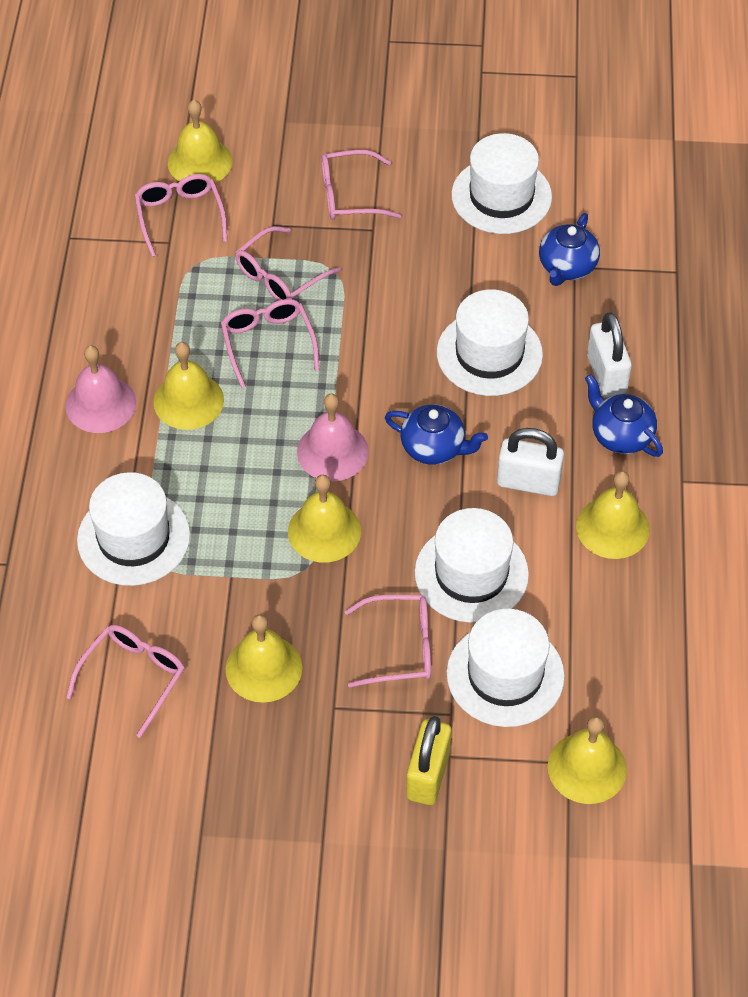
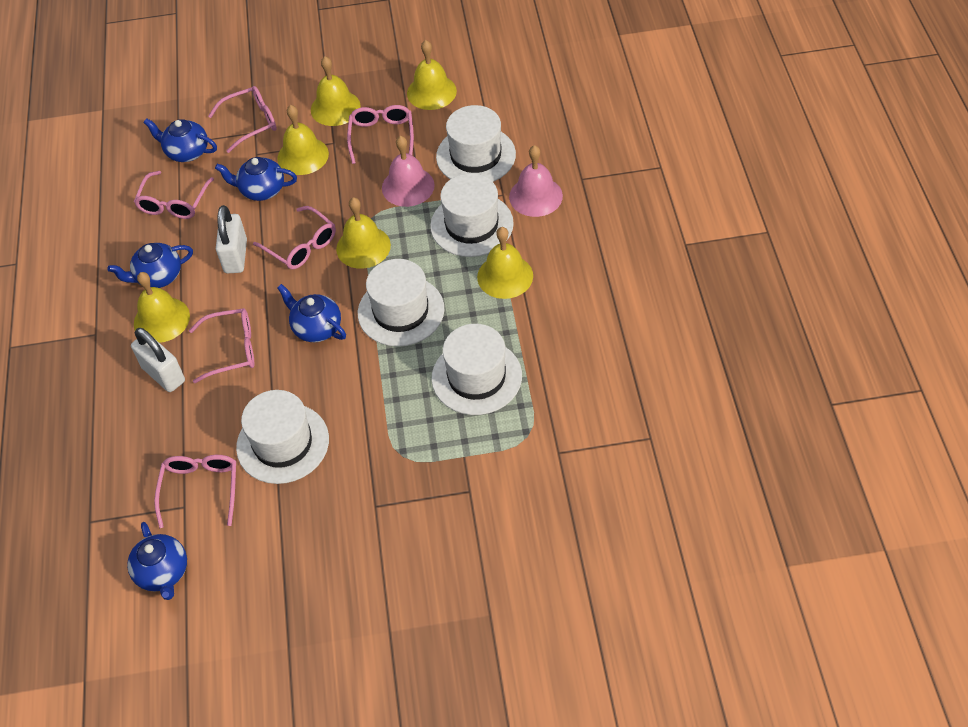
blue teapot: [385,404,488,465] [539,213,600,286] [585,374,663,457] = 3 -> [108,243,193,288] [127,522,187,600] [143,118,217,162] [215,157,297,201] [277,284,346,342] = 5
yellow padlock: [406,716,451,805] = 1 -> none = 0

